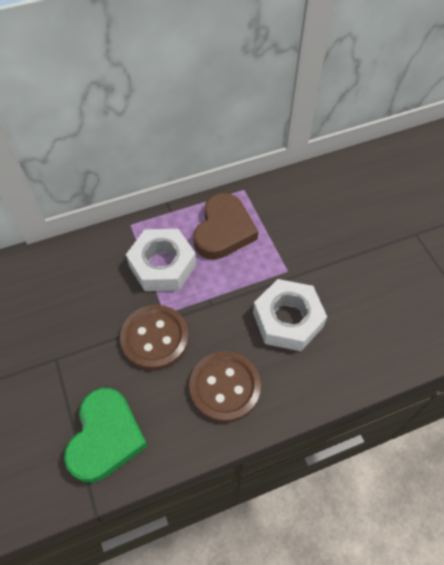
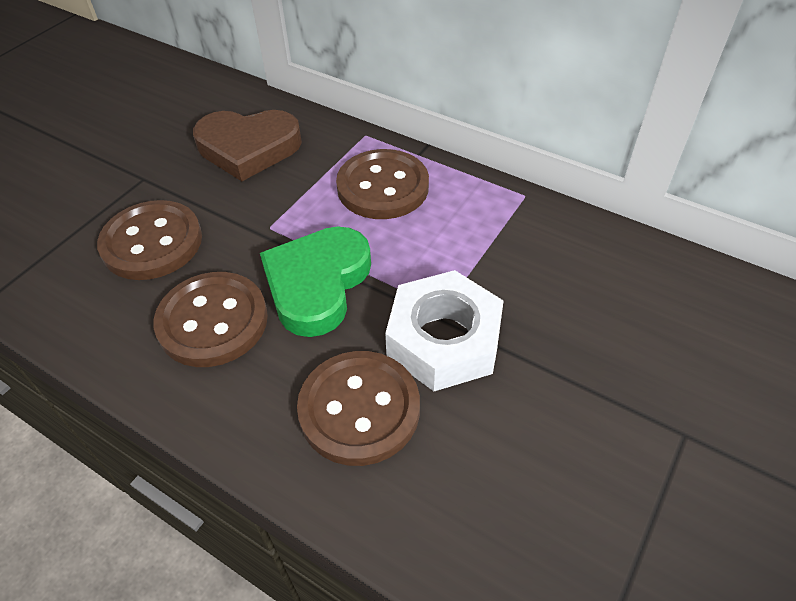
brown button: [120,305,189,370] [189,351,261,423] = 2 -> [97,200,202,280] [154,272,268,367] [297,351,420,466] [336,149,429,219] = 4
white nut: [126,229,196,291] [253,279,327,351] = 2 -> [385,270,504,391] = 1

